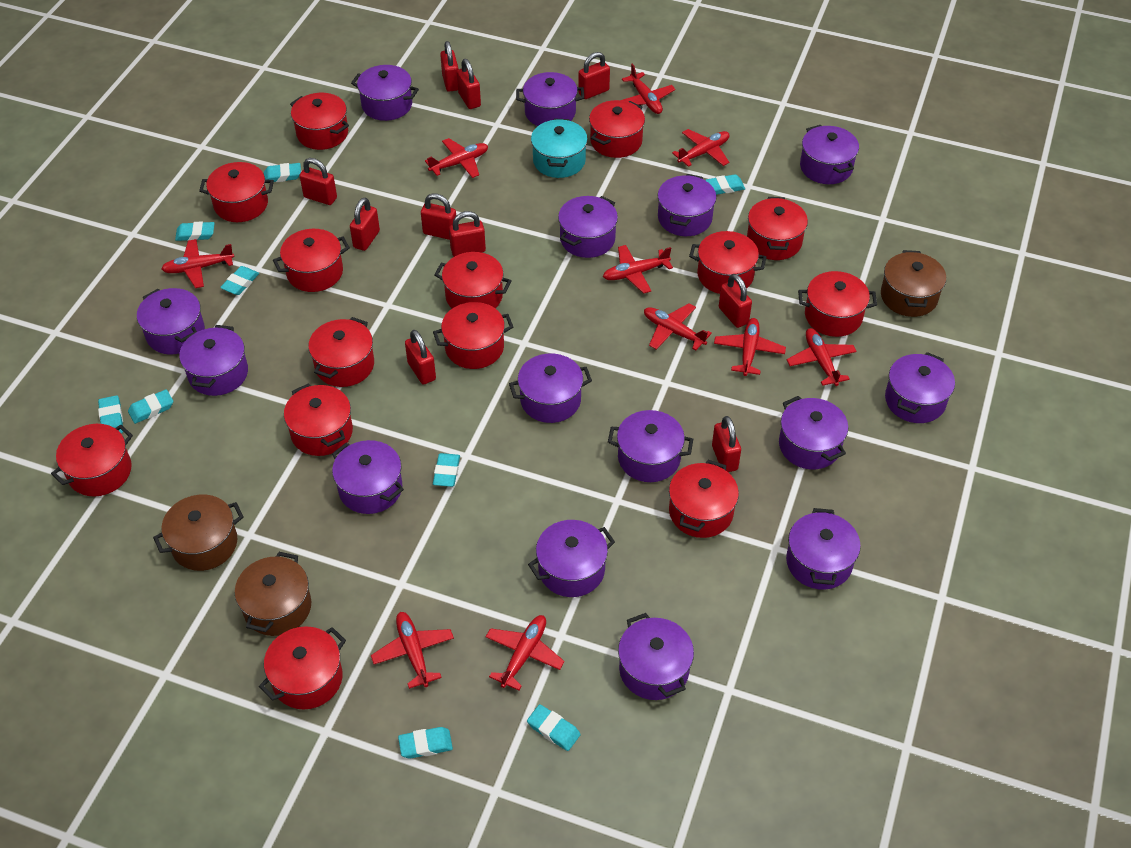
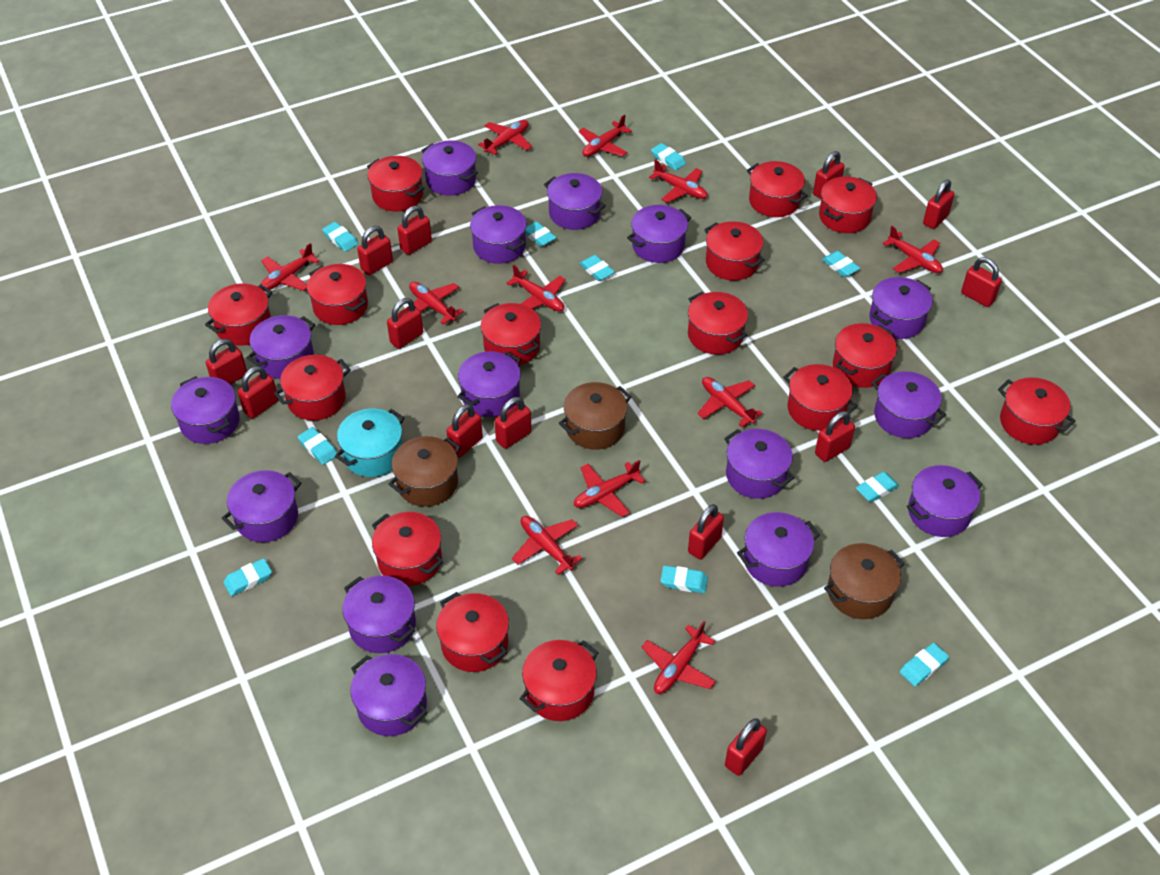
red padlock: [300,158,337,205] [350,198,380,251] [405,330,436,385] [421,193,456,240] [440,41,458,92] [449,211,486,257] [457,59,481,109] [578,52,610,99] [712,416,741,472] [719,274,752,328] = 10 -> [206,339,247,384] [238,366,278,418] [357,226,393,275] [387,298,423,349] [397,206,432,255] [446,404,483,457] [495,397,532,449] [688,504,724,559] [725,718,767,776] [813,151,845,199] [815,411,855,462] [923,179,955,229] [961,257,1002,307] = 13
red plane: [161,239,234,288] [371,612,454,689] [425,138,488,178] [485,615,565,691] [603,245,673,294] [621,64,675,114] [644,303,712,351] [672,129,730,167] [714,318,786,376] [786,328,857,386] = 10 -> [261,243,320,291] [409,282,464,325] [478,120,532,155] [506,265,566,311] [512,516,583,575] [574,460,645,517] [578,114,632,157] [641,621,716,694] [649,160,708,203] [697,377,763,427] [883,226,943,273] = 11
red pot: [51,424,133,497] [199,162,274,222] [259,626,346,710] [273,229,350,292] [284,384,353,456] [290,93,349,150] [308,317,374,387] [433,302,513,369] [434,252,512,308] [589,100,645,158] [669,460,739,538] [689,231,766,294] [747,197,808,260] [798,271,877,337] = 14 -> [205,283,273,346] [274,355,351,421] [307,264,368,325] [367,156,424,211] [372,512,443,586] [436,592,509,672] [480,303,541,366] [520,640,599,721] [688,292,748,355] [704,221,765,280] [747,161,808,217] [783,364,858,431] [819,177,877,233] [833,323,897,388] [998,377,1076,445] = 15
turquoise eraser: [98,395,123,433] [128,389,173,424] [175,222,215,241] [220,266,259,295] [264,163,301,182] [398,727,453,759] [433,453,460,487] [527,704,581,751] [705,174,745,195] = 9 -> [223,558,272,596] [298,427,337,465] [322,222,358,252] [525,222,557,247] [579,255,615,281] [651,143,686,170] [661,565,708,593] [822,251,860,277] [856,472,899,502] [900,643,949,686] = 10

